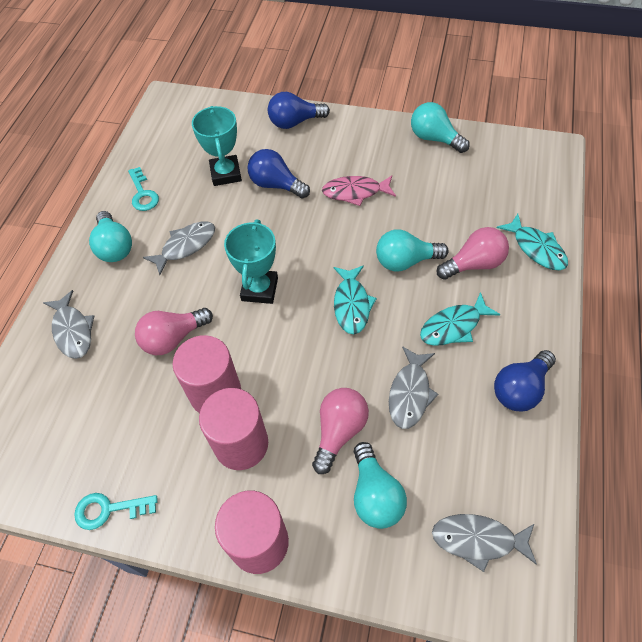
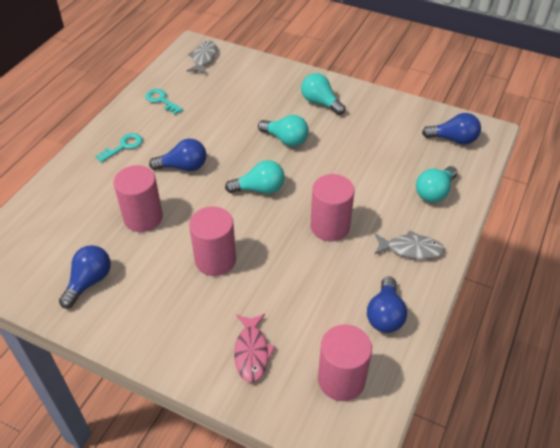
blue light bulb: [247,149,310,198] [268,92,330,129] [494,350,556,411] = 3 -> [59,245,111,309] [149,139,206,171] [367,277,407,333] [422,113,481,145] = 4
grey fish: [43,290,94,359] [143,221,215,275] [389,346,438,429] [432,514,537,572] = 4 -> [187,41,217,74] [375,230,445,259] = 2
pink cylinder: [172,335,241,413] [199,388,268,470] [215,491,289,574] = 3 -> [114,165,163,232] [189,206,236,276] [311,174,355,241] [318,324,372,401] = 4
pink light bulb: [135,308,213,355] [312,388,369,474] [437,227,509,280] = 3 -> none = 0
turquoise fish: [334,265,377,334] [420,292,501,346] [497,214,568,270] = 3 -> none = 0
turquoise trophy: [192,106,242,186] [224,220,278,304] = 2 -> none = 0

